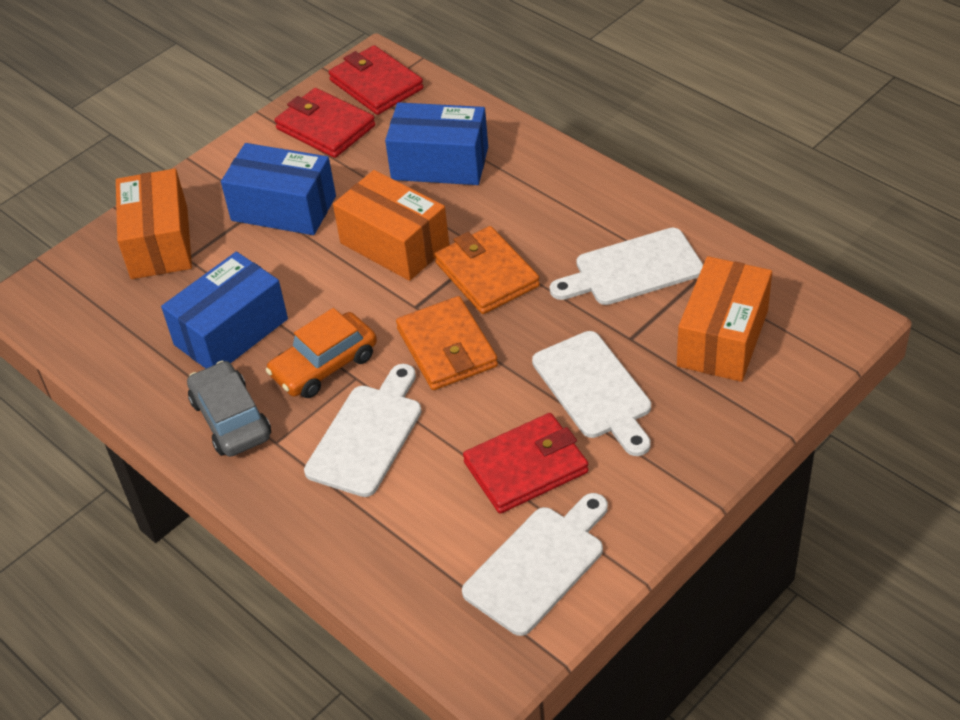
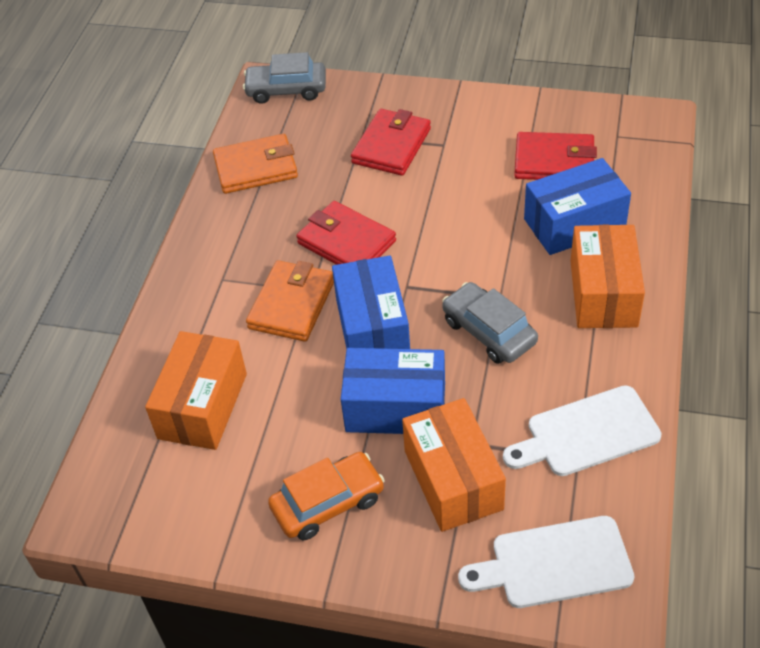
grey car: [187,361,271,457] = 1 -> [243,52,326,104] [442,282,538,364] = 2
white cutting board: [304,364,422,497] [462,493,608,636] [532,331,651,456] [550,228,703,305] = 4 -> [458,516,634,608] [503,386,662,476] = 2

